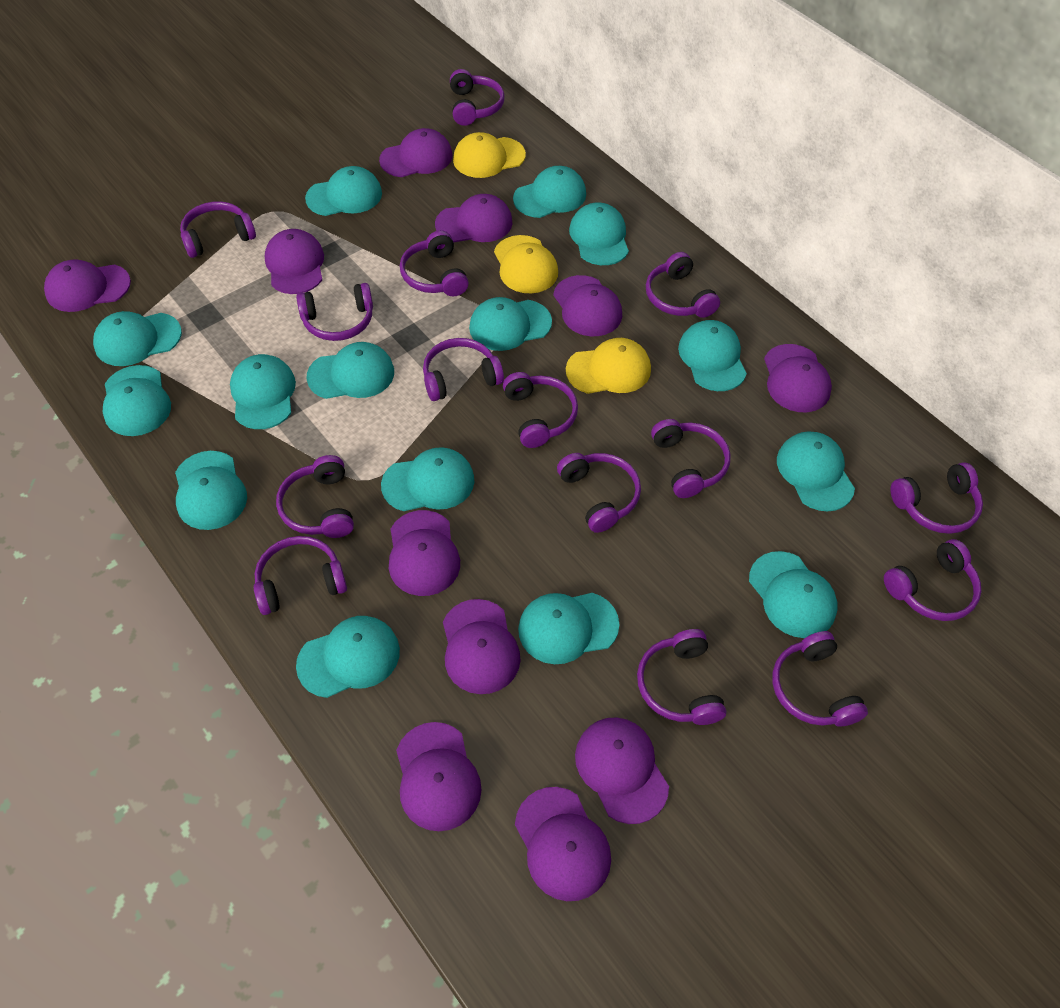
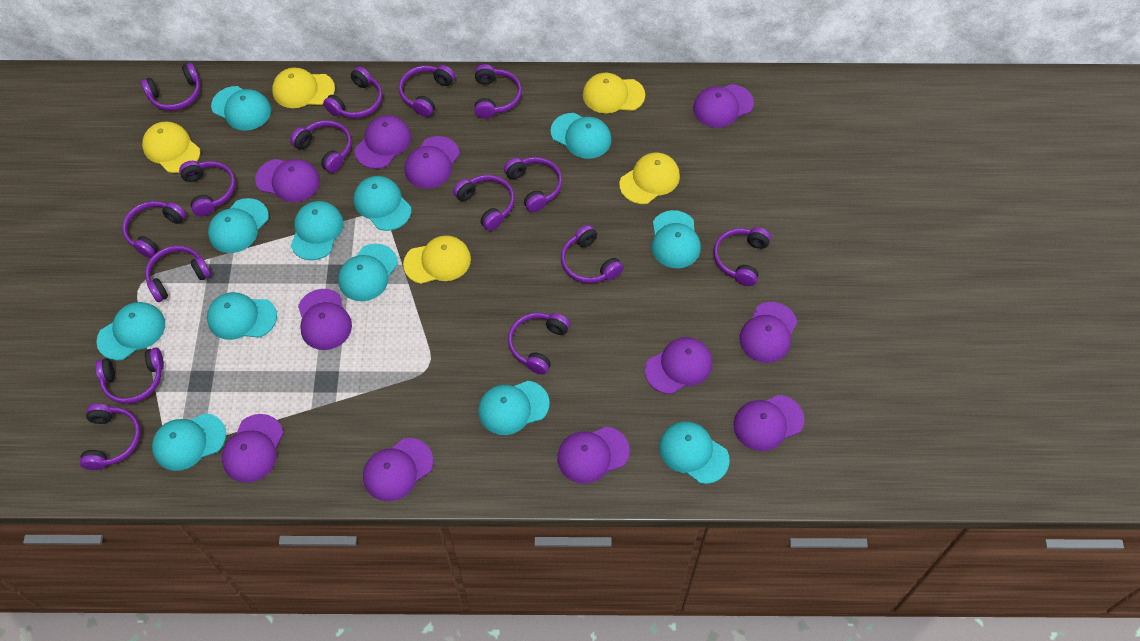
turquoise cap: [93,311,182,366] [103,365,171,436] [175,451,247,530] [230,354,296,429] [296,616,400,698] [305,166,382,216] [307,342,394,399] [381,447,474,511] [469,297,552,351] [513,166,586,218] [518,593,619,664] [569,203,629,265] [678,320,747,391] [749,551,837,638] [777,431,855,511] = 15 -> [96,302,165,360] [152,413,226,471] [207,292,277,340] [208,198,269,253] [211,86,271,131] [291,201,344,260] [338,244,398,301] [354,176,411,231] [478,381,550,435] [550,113,612,159] [652,210,701,268] [659,422,730,484] = 12
yellow cap: [453,132,526,178] [494,235,558,293] [566,338,651,394] = 3 -> [142,122,200,173] [272,67,335,108] [403,235,471,284] [583,73,645,113] [619,153,680,204] = 5

